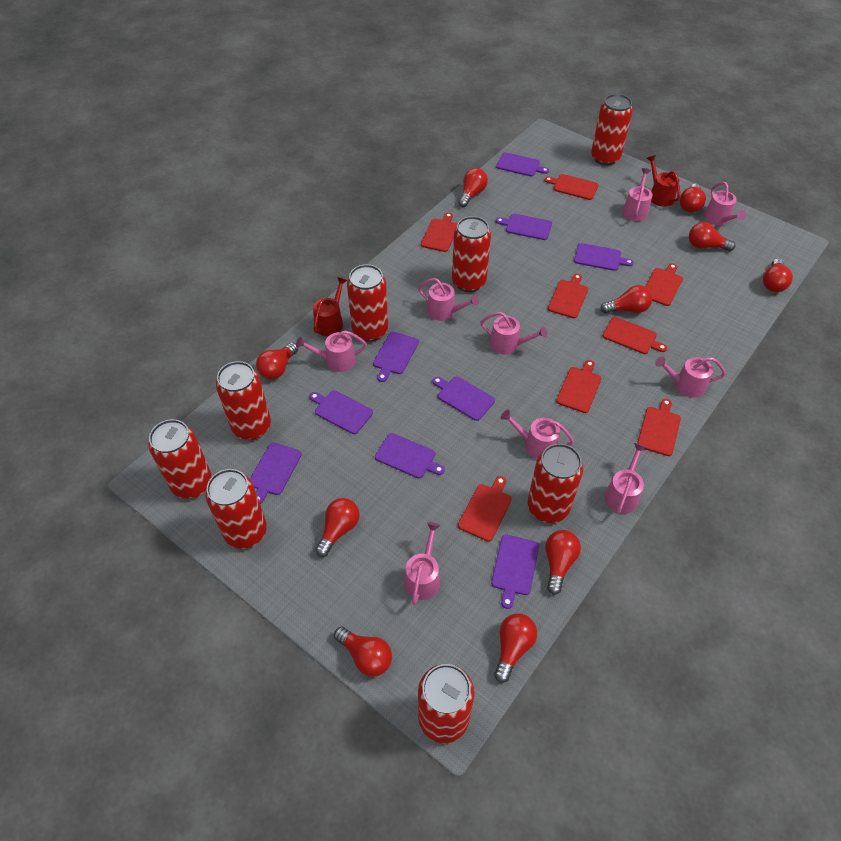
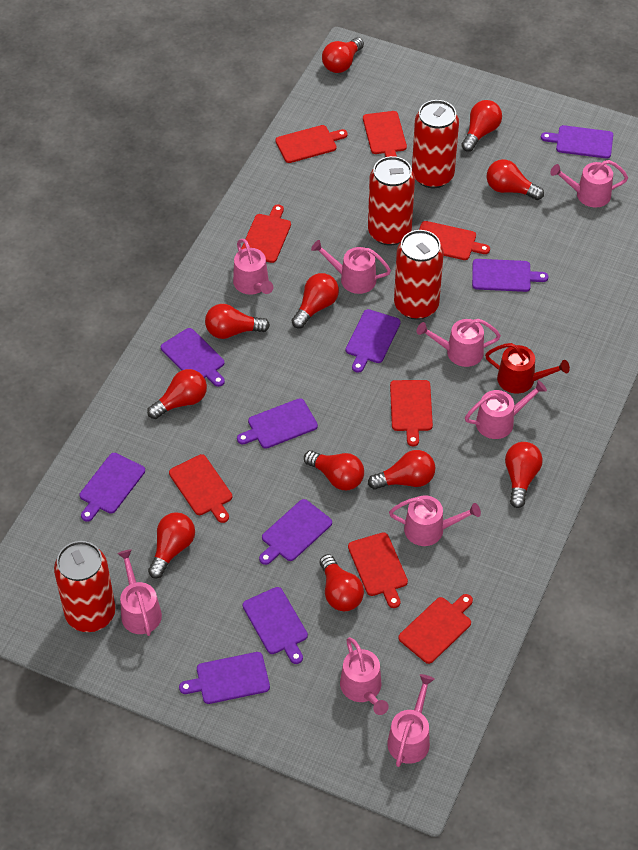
red can: [149,419,212,499] [205,469,267,549] [216,361,271,440] [347,264,388,342] [418,664,475,743] [452,216,491,292] [527,444,583,523] [591,94,633,165] = 8 -> [54,541,115,632] [368,156,415,246] [394,230,444,320] [412,100,459,188] = 4
red light bulb: [256,342,298,379] [315,498,360,557] [334,627,392,677] [458,168,488,207] [494,613,537,683] [545,530,581,595] [600,285,653,313] [680,184,706,212] [689,222,736,251] [763,259,793,292] = 10 -> [147,369,207,419] [148,512,195,578] [205,304,270,339] [292,273,339,328] [304,450,364,490] [320,554,364,611] [322,37,364,73] [368,450,435,490] [461,100,502,152] [487,159,544,200] [505,442,543,508] = 11
red watering can: [313,277,347,336] [647,155,680,207] = 2 -> [485,343,570,394] = 1

